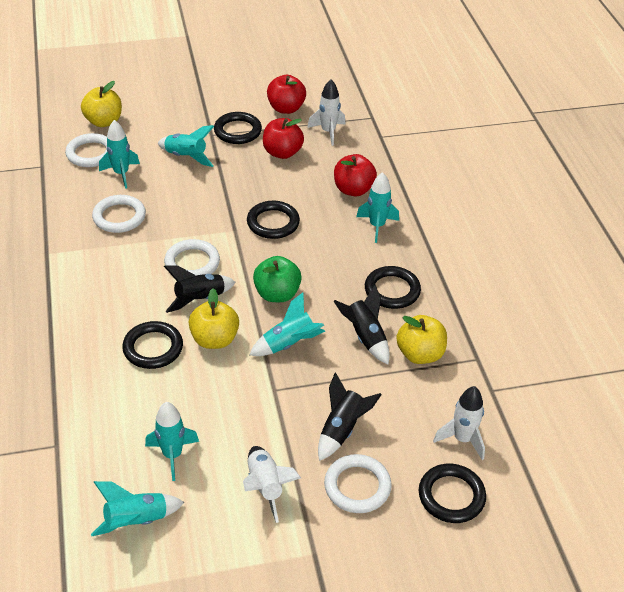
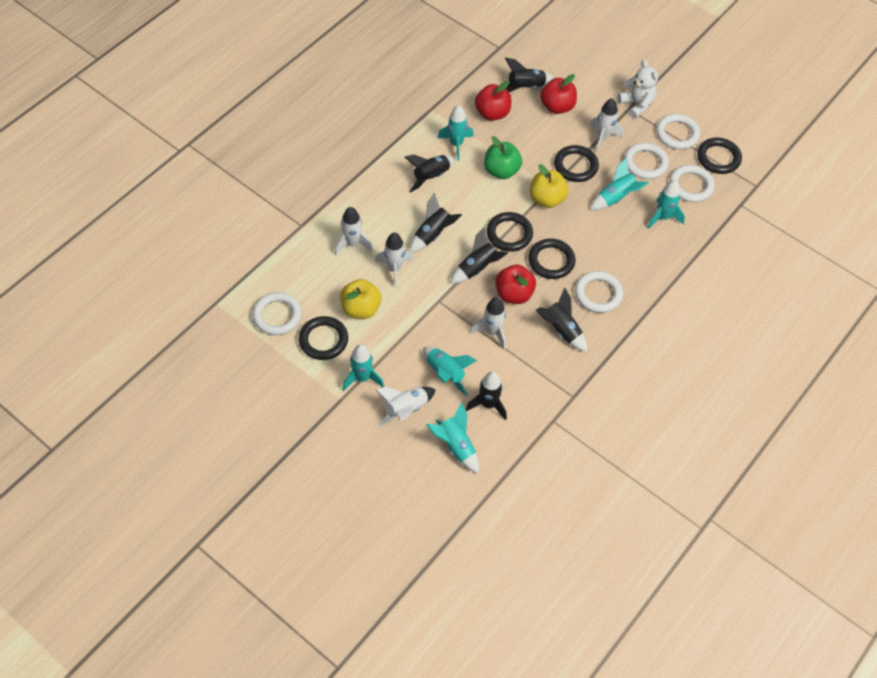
black rocket: [164,265,236,313] [318,372,382,461] [334,285,390,364] = 3 -> [405,154,455,193] [409,193,462,253] [450,227,508,284] [466,372,507,420] [505,58,554,92] [536,288,587,352] = 6
white ring: [65,133,107,167] [92,195,146,233] [164,239,220,276] [324,454,392,513] = 4 -> [252,292,302,335] [575,271,623,313] [624,143,669,179] [656,114,700,149] [669,165,715,202] = 5
white rocket: [243,446,301,523] [307,80,346,146] [433,386,485,460] = 3 -> [335,207,373,255] [375,233,414,288] [376,387,436,427] [470,297,506,349] [590,98,624,152] = 5
white teddy bear: none = 0 -> [618,60,658,119] = 1
yellow apple: [81,81,122,127] [188,289,239,349] [396,315,447,364] = 3 -> [340,279,381,319] [530,164,569,208] = 2

